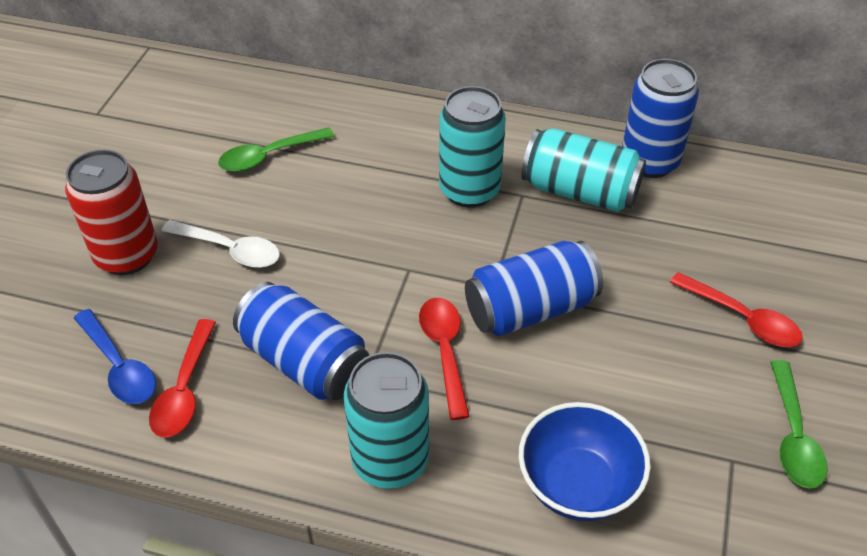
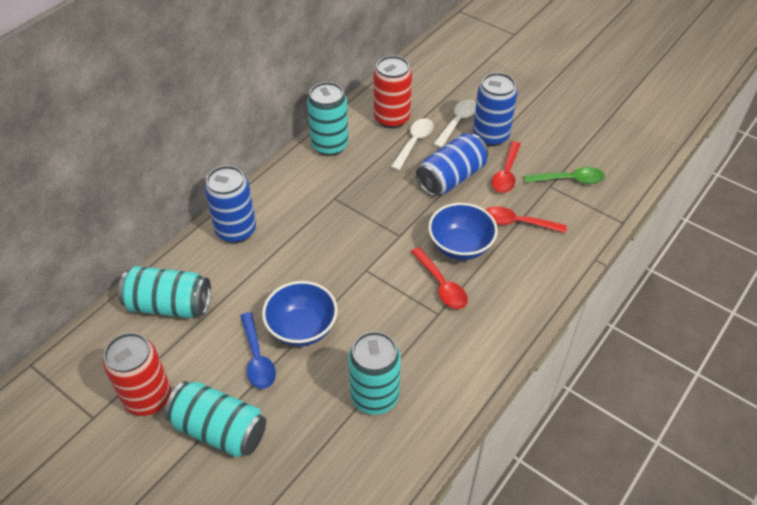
blue bowl: [519,402,651,521] = 1 -> [262,281,338,346] [428,203,498,260] = 2
green spoon: [218,127,335,172] [770,360,828,489] = 2 -> [524,167,605,184] = 1
red can: [65,150,158,275] = 1 -> [103,333,171,416] [374,56,412,128] = 2
turquoise can: [344,352,429,489] [439,86,506,208] [521,128,646,212] = 3 -> [118,266,211,318] [164,381,266,457] [307,82,349,156] [348,331,401,415] = 4
white spoon: [162,220,280,268] = 1 -> [391,118,434,171] [433,100,476,148] = 2

